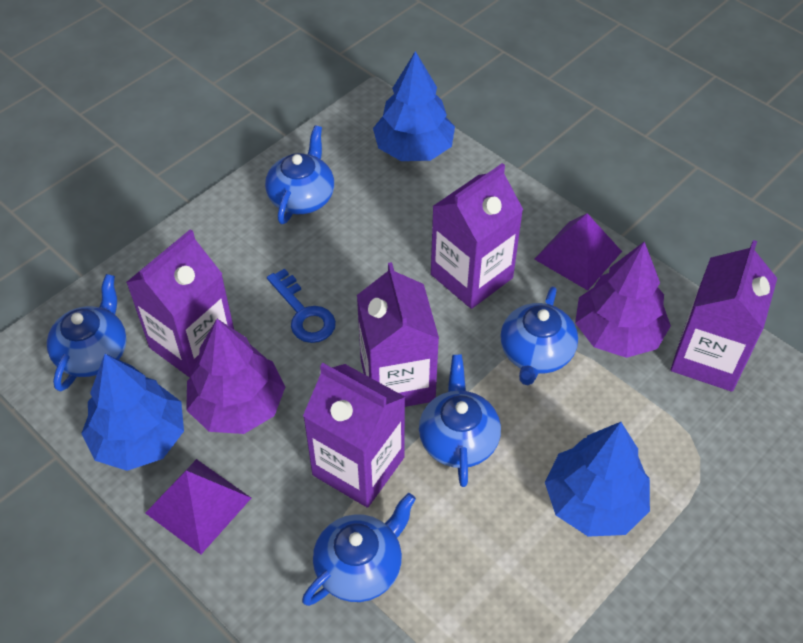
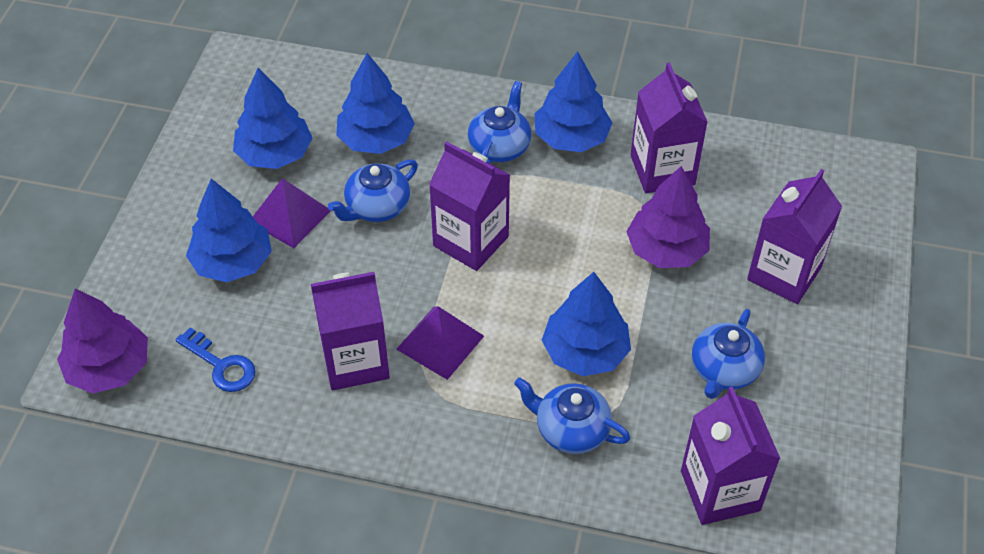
blue teapot: [47,274,127,391] [265,125,334,224] [302,493,416,606] [419,355,501,487] [500,286,578,385] = 5 -> [328,159,418,222] [468,81,531,164] [514,377,630,454] [692,309,765,399] = 4
blue tree: [81,354,184,471] [373,51,455,161] [545,422,650,537] = 3 -> [186,179,272,282] [233,68,312,169] [336,53,415,154] [535,51,612,152] [542,272,631,376] = 5

